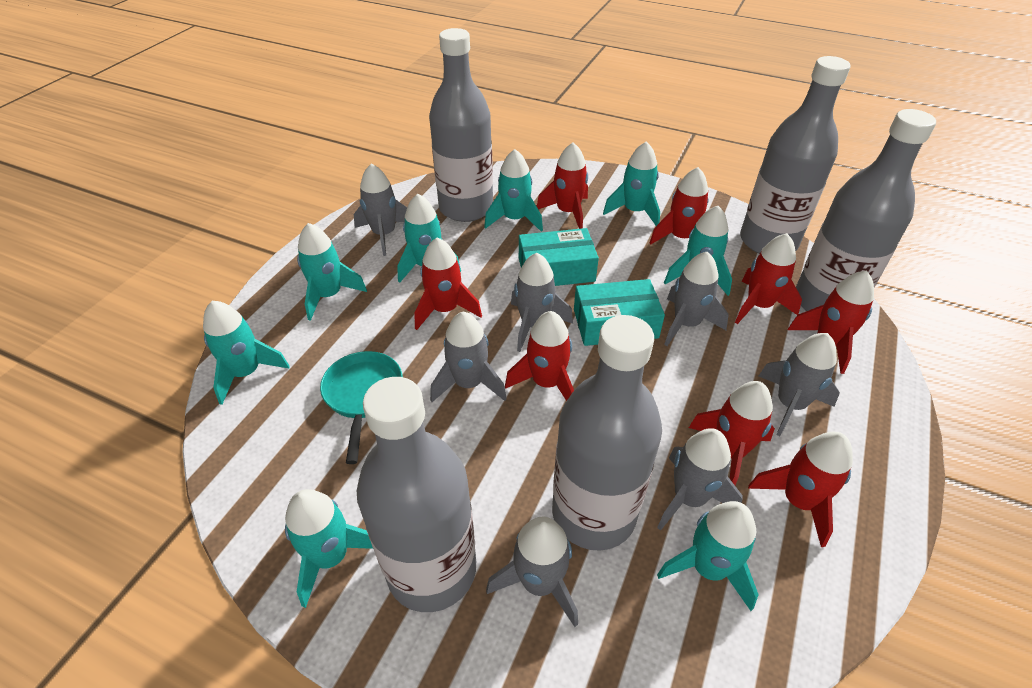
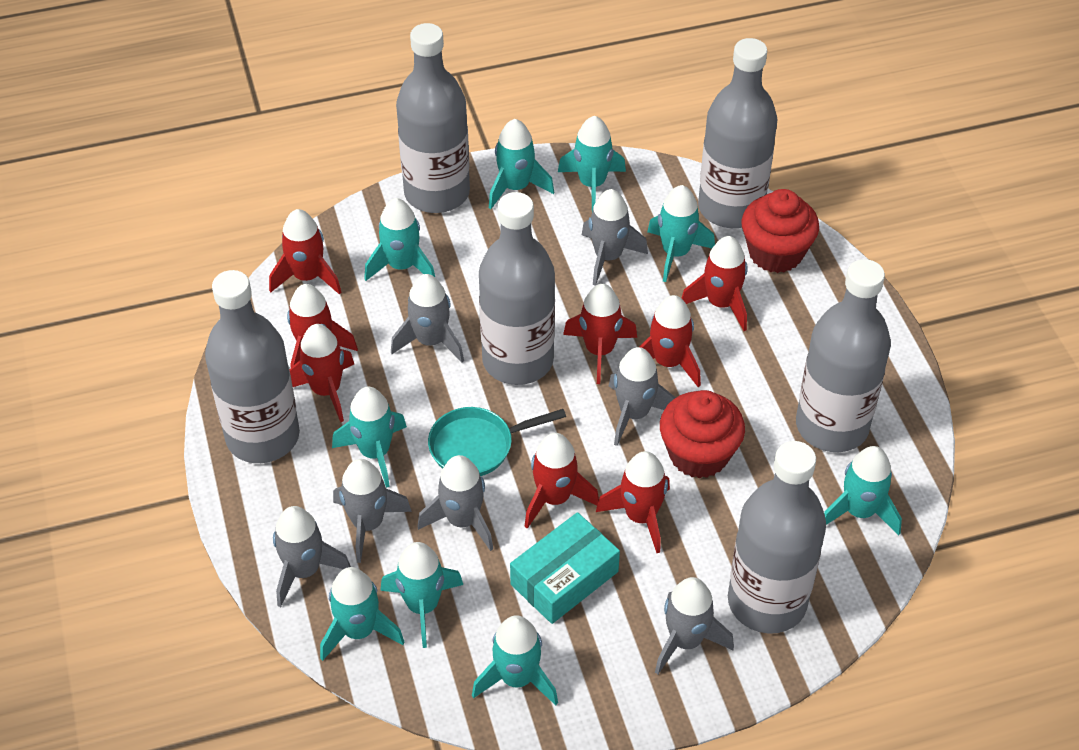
grey bottle: [357,377,476,612] [429,28,493,222] [552,315,662,551] [740,56,851,254] [796,109,936,311] = 5 -> [205,270,300,463] [396,23,470,213] [479,192,555,385] [698,38,778,228] [728,441,826,634] [796,259,891,452] = 6
red cupcake: none = 0 -> [660,390,745,479] [742,189,819,273] = 2
turquoise box: [519,228,599,286] [574,279,665,346] = 2 -> [510,512,620,624] = 1
turquoise rocket: [203,301,290,405] [285,489,373,608] [297,223,367,321] [397,194,461,283] [484,149,543,232] [603,141,660,226] [657,501,759,611] [664,206,732,296] = 8 -> [320,567,404,661] [332,387,407,488] [364,198,435,281] [380,542,463,648] [472,615,558,706] [489,119,554,209] [558,116,626,211] [647,185,715,282] [824,446,902,536] = 9

